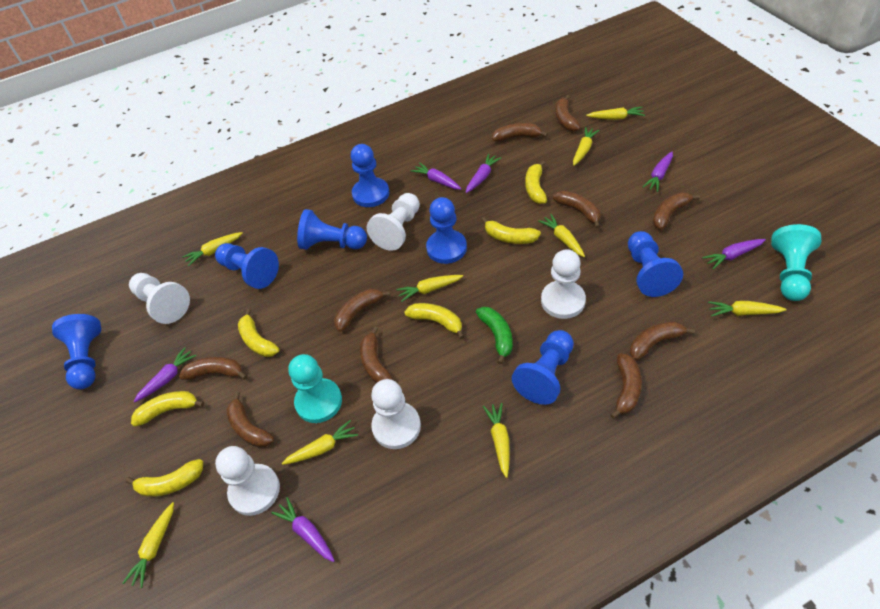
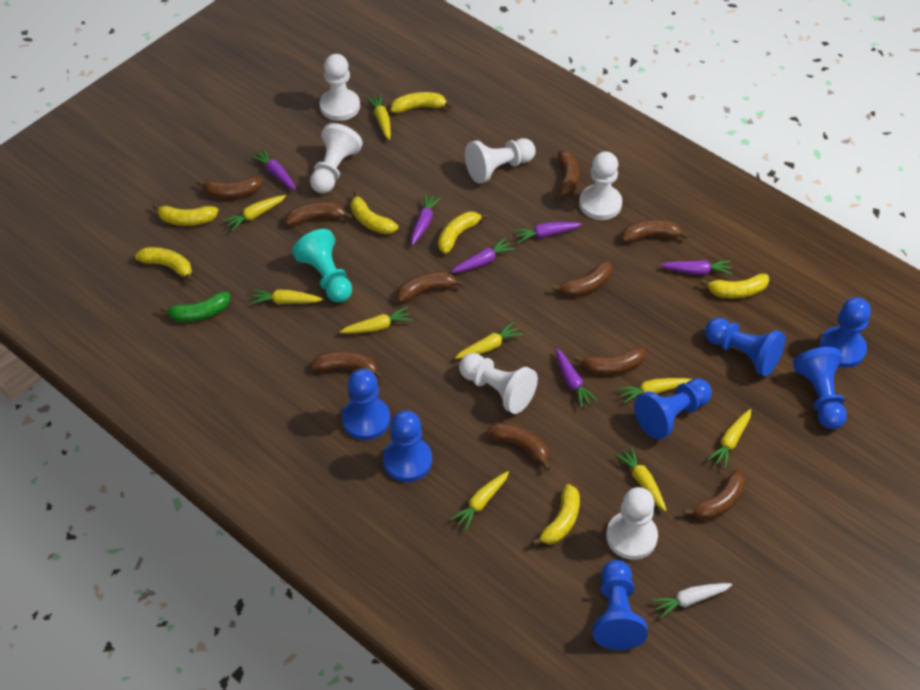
turquoise pawn: [288,354,342,423] [771,224,821,301] = 2 -> [292,229,352,303] = 1
white carrot: none = 0 -> [651,583,732,619] = 1
white pawn: [129,273,190,324] [215,446,280,516] [366,193,420,251] [371,379,421,449] [541,249,586,319] = 5 -> [310,123,363,193] [320,54,360,121] [459,353,538,414] [465,138,536,184] [579,151,622,220] [606,487,658,560] = 6
yellow banana: [126,459,203,497] [131,391,204,427] [238,309,279,357] [404,303,464,339] [481,217,541,244] [525,161,547,204] = 6 -> [135,247,193,283] [152,203,218,226] [351,191,398,234] [391,92,453,113] [438,211,489,254] [532,484,580,545] [701,274,769,298] = 7

